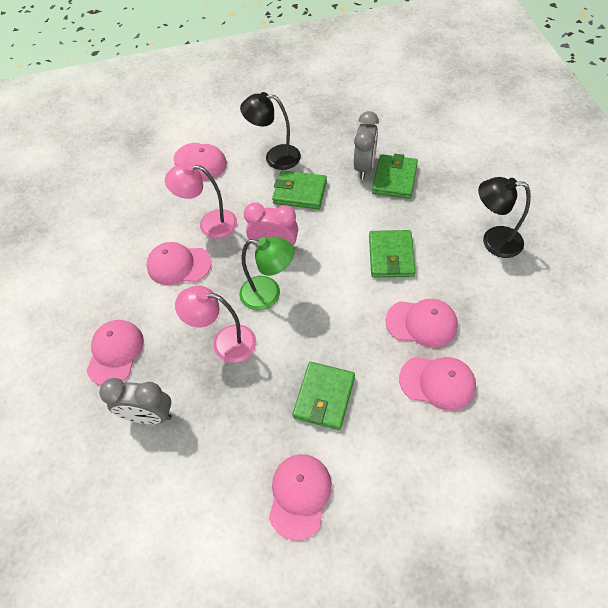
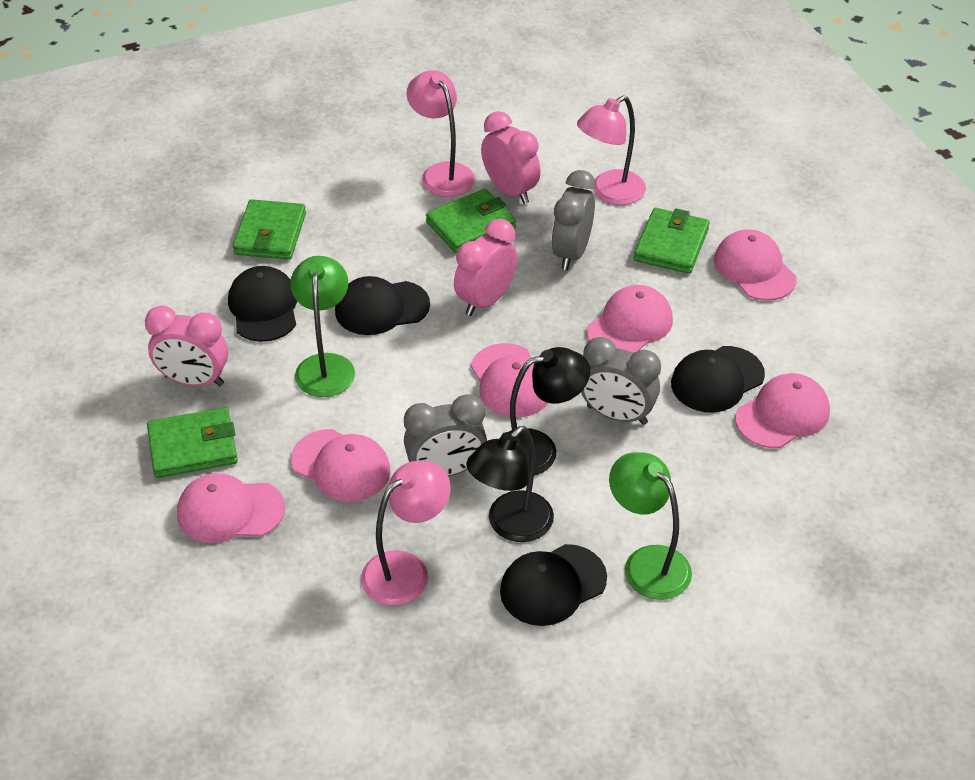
black cap: none = 0 -> [228,266,297,342] [335,276,430,335] [500,544,607,626] [671,346,765,412] = 4
green lamp: [239,237,295,310] = 1 -> [290,256,355,397] [609,452,692,600] = 2
grey clock: [99,378,172,424] [354,111,379,179] = 2 -> [404,394,487,477] [551,170,596,270] [581,337,661,425] = 3
pink clock: [244,203,298,249] = 1 -> [145,306,228,386] [454,219,518,316] [481,111,540,204] = 3
pink lamp: [165,163,237,239] [175,286,256,363] = 2 -> [361,461,451,606] [406,70,475,197] [577,95,646,205] = 3

